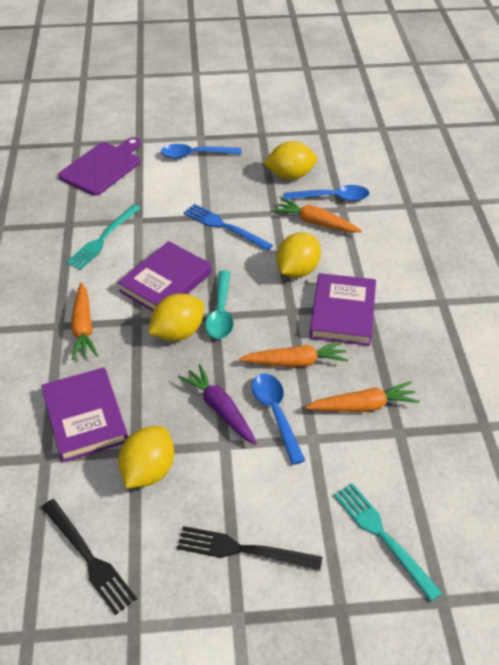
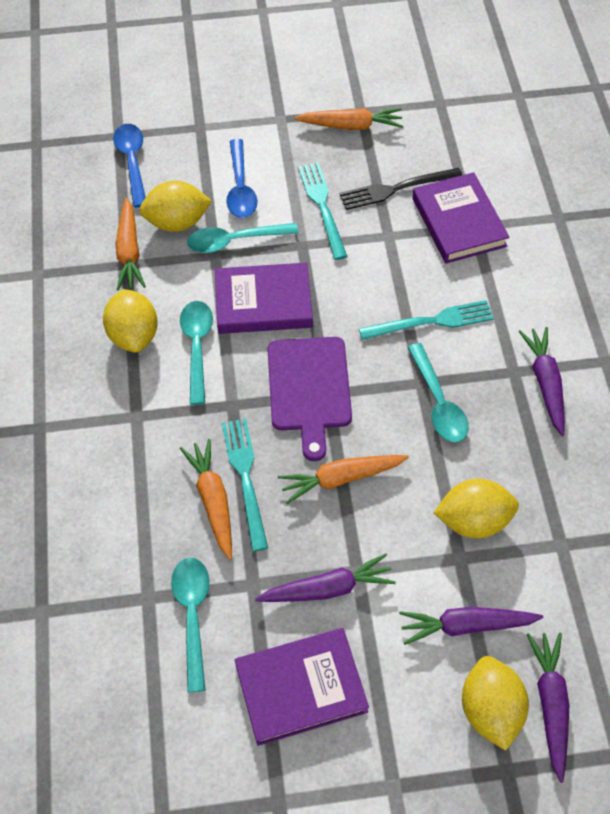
black fork: [41,499,137,615] [177,526,322,571] = 2 -> [340,168,462,210] = 1
blue fork: [183,204,273,251] = 1 -> none = 0
blue spoon: [161,144,242,159] [252,373,305,465] [284,185,370,201] = 3 -> [113,124,146,207] [226,139,257,218] = 2
purple carrot: [179,364,257,445] = 1 -> [255,553,396,602] [399,607,543,645] [519,327,565,436] [527,633,569,783] = 4
turquoise fork: [66,204,141,270] [334,483,442,602] = 2 -> [222,419,268,551] [298,162,347,260] [359,300,494,340] = 3
turquoise spoon: [205,270,234,339] = 1 -> [171,558,209,693] [180,301,213,405] [187,223,299,253] [407,343,469,442] = 4

